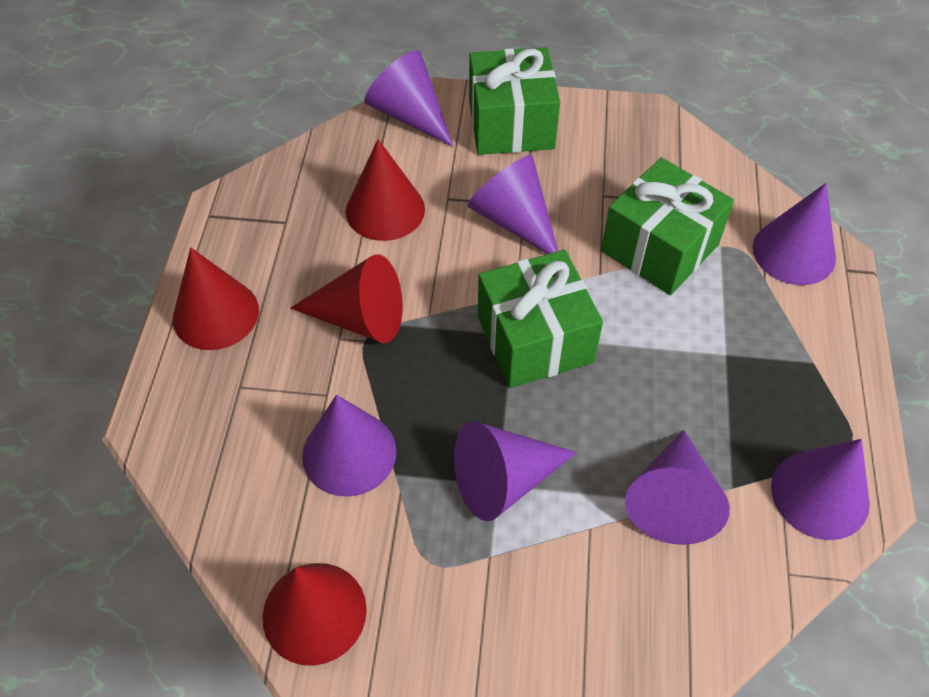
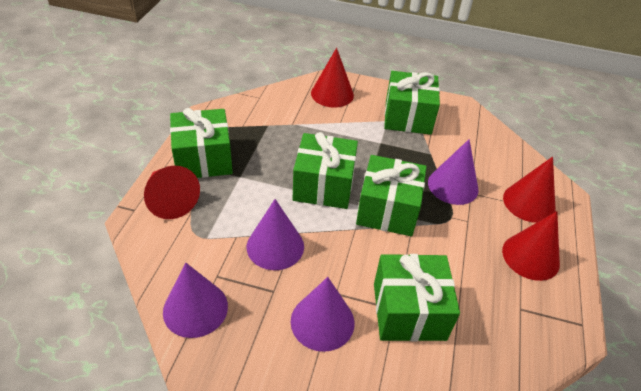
green gift: [469,47,560,155] [478,250,603,388] [601,157,734,295] = 3 -> [170,108,233,178] [293,132,358,209] [356,155,427,236] [374,254,460,341] [384,71,440,135] = 5
purple cone: [302,395,397,497] [364,50,453,147] [454,422,577,521] [468,155,558,254] [625,430,730,545] [753,183,836,285] [771,439,870,540] = 7 -> [163,263,228,338] [247,199,304,270] [291,277,355,352] [428,139,479,205] = 4

